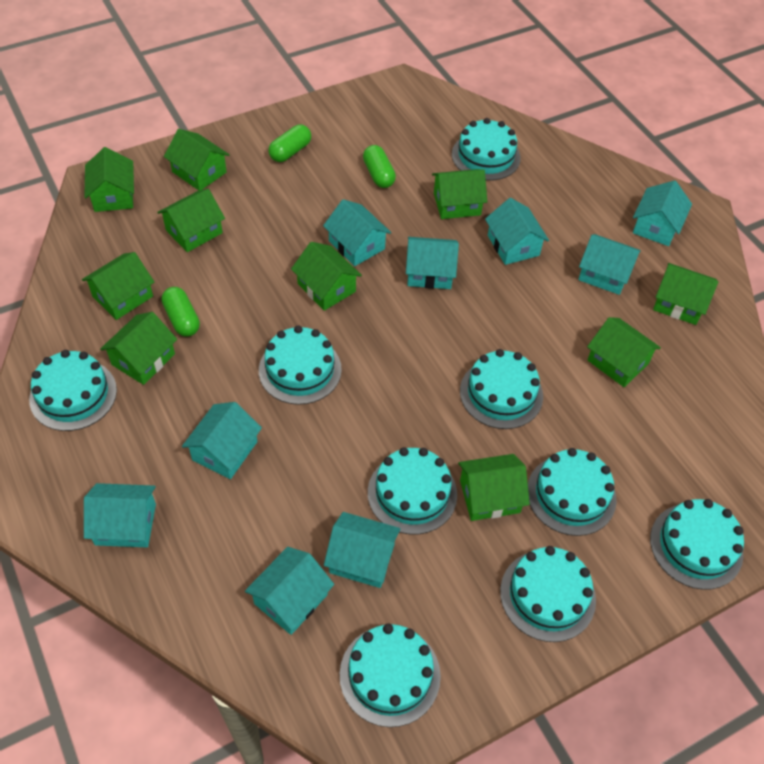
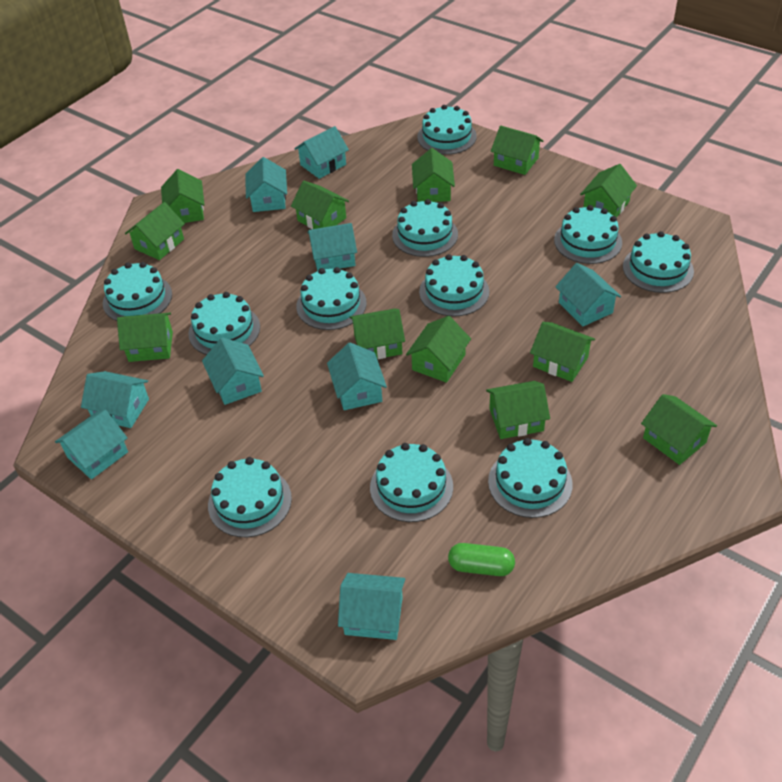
green capsule: [161,287,200,337] [269,124,311,162] [363,145,396,188] = 3 -> [448,543,515,576] = 1
green house: [82,252,154,320] [85,147,134,212] [100,312,177,385] [157,189,225,252] [164,129,229,191] [291,242,362,311] [432,169,487,219] [458,454,530,521] [587,317,661,387] [653,263,718,325] = 10 -> [117,313,173,362] [125,202,185,260] [161,169,204,223] [291,181,349,229] [349,309,405,359] [406,316,471,383] [412,148,455,202] [486,381,550,439] [491,126,543,175] [530,322,595,382] [580,164,637,218] [641,394,717,465] = 12
turquoise cake: [29,350,117,431] [259,326,342,405] [340,624,441,727] [368,447,457,535] [452,118,521,181] [460,349,543,429] [500,546,596,642] [528,448,617,536] [650,499,744,590] = 9 -> [103,262,172,321] [188,292,260,355] [208,457,292,537] [296,267,367,330] [370,443,453,522] [392,199,458,257] [417,105,477,155] [419,254,489,316] [488,438,573,518] [554,205,622,264] [623,231,694,293] = 11

